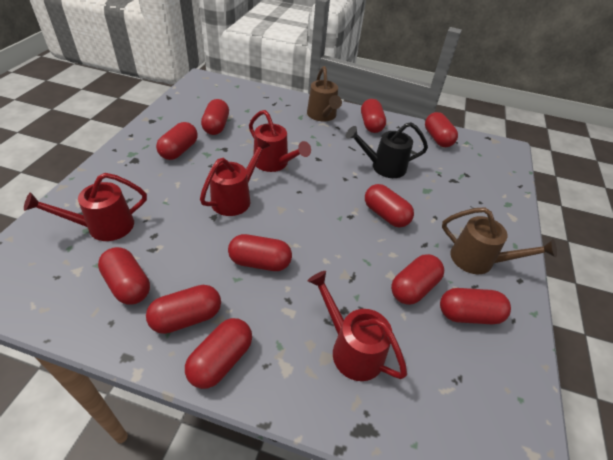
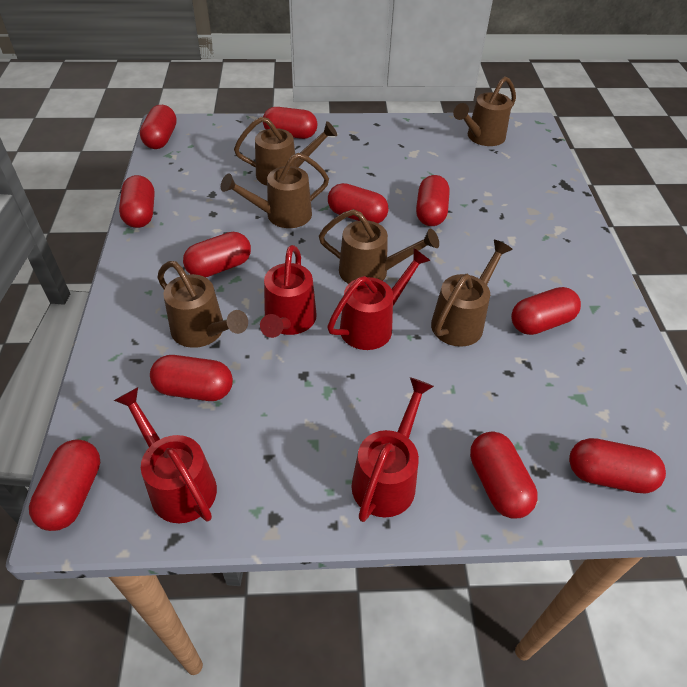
black watering can: [346,122,428,178] = 1 -> none = 0
brown watering can: [307,66,342,121] [442,207,557,274] = 2 -> [157,261,248,348] [221,153,329,228] [234,117,337,186] [319,209,439,284] [431,240,513,347] [453,76,516,146] = 6

